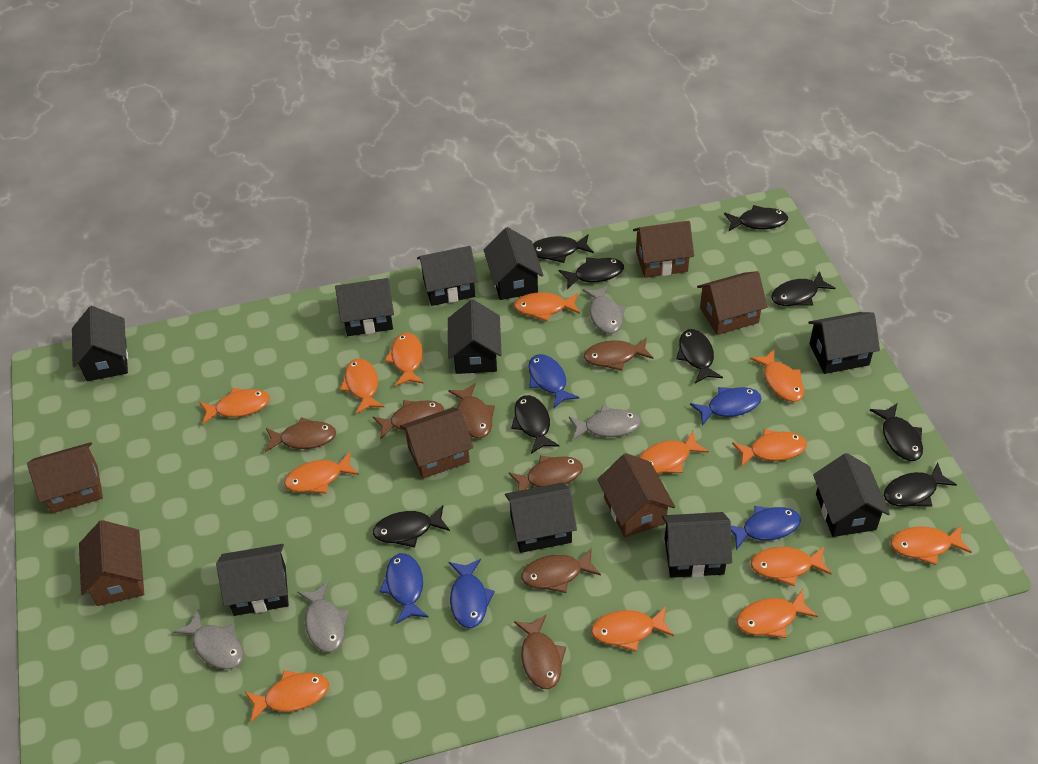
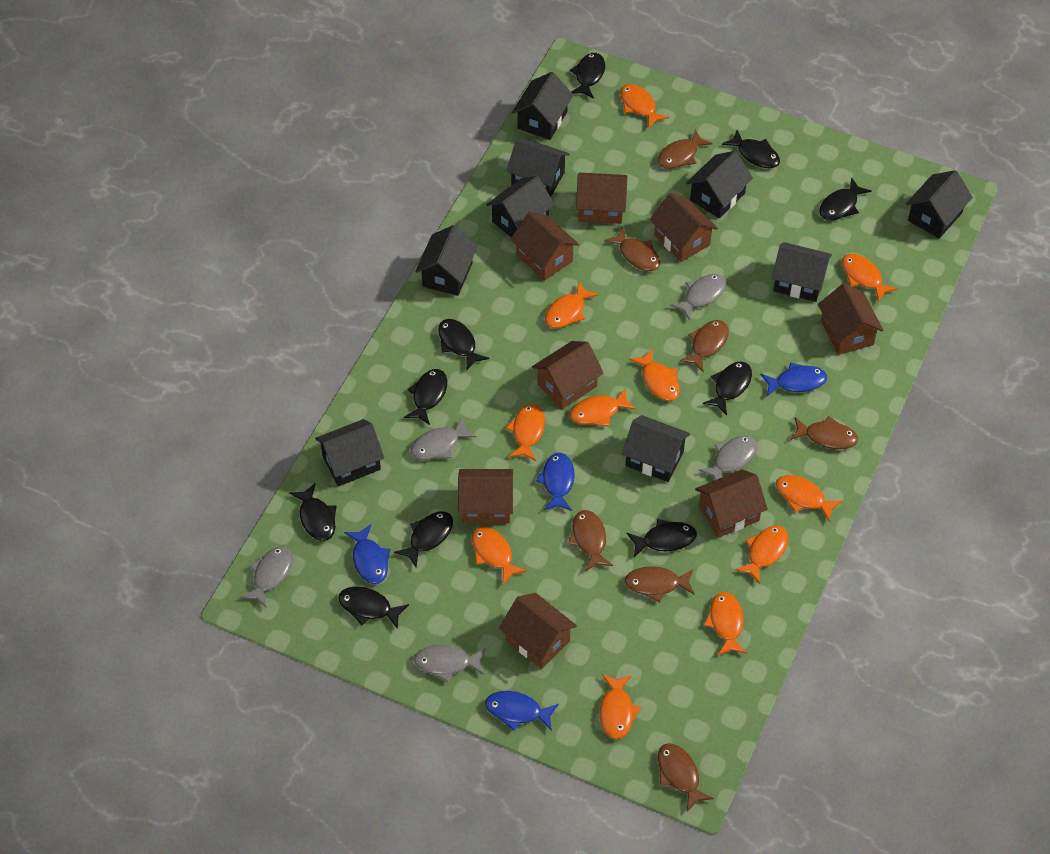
black fish: [373,505,450,547] [511,395,559,454] [533,234,594,263] [559,257,624,289] [676,329,723,383] [724,205,788,231] [771,271,835,306] [870,403,923,461] [884,463,957,507] = 9 -> [289,483,336,541] [338,586,409,629] [394,511,453,567] [404,369,447,425] [438,319,489,371] [570,53,605,99] [627,519,697,557] [703,361,752,415] [722,130,780,168] [819,177,871,221] = 10
black house: [72,306,128,381] [216,544,289,616] [335,278,394,336] [417,246,478,306] [448,300,502,374] [484,227,544,300] [505,482,577,553] [662,512,732,578] [808,312,880,374] [813,453,890,537] = 10 -> [315,419,384,486] [416,225,478,296] [486,176,555,237] [507,139,570,197] [512,72,573,140] [622,415,690,482] [686,151,753,218] [772,242,832,302] [906,170,973,239] = 9
blue fish: [379,553,428,624] [449,559,495,628] [528,354,579,409] [690,387,762,426] [731,506,801,550] = 5 -> [344,524,391,584] [485,691,559,731] [536,453,575,511] [761,362,827,396] = 4
brown house: [27,442,103,513] [79,520,144,606] [400,407,473,479] [597,453,675,538] [633,221,694,278] [697,271,767,335] = 6 -> [458,469,513,523] [499,593,577,669] [510,212,579,280] [532,341,604,409] [576,173,628,224] [650,193,718,262] [695,469,768,538] [818,283,884,355] = 8
grey fish: [173,609,244,669] [297,581,349,652] [569,406,641,440] [583,285,626,334] = 4 -> [241,546,293,608] [411,417,476,460] [414,645,486,682] [670,274,726,321] [699,435,757,480] = 5
orange fish: [199,388,270,424] [245,670,329,723] [284,452,359,494] [340,359,384,414] [384,333,424,386] [514,292,580,322] [591,607,674,652] [639,431,709,474] [732,429,807,467] [736,589,818,638] [750,349,804,402] [751,547,831,586] [891,525,972,565] = 13 -> [472,526,527,585] [506,404,545,461] [545,281,599,328] [570,388,636,426] [599,674,641,739] [620,84,669,128] [629,348,680,401] [704,592,747,655] [735,525,788,584] [776,475,843,522] [842,254,898,302] = 11

